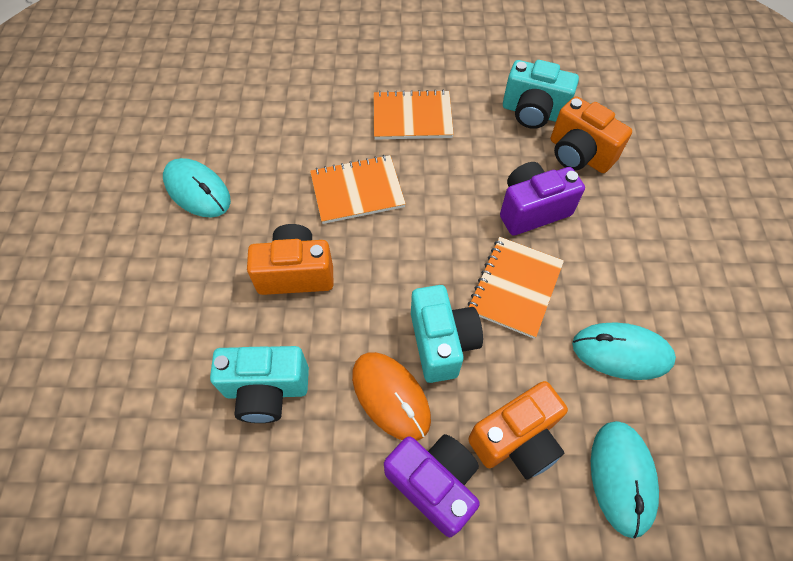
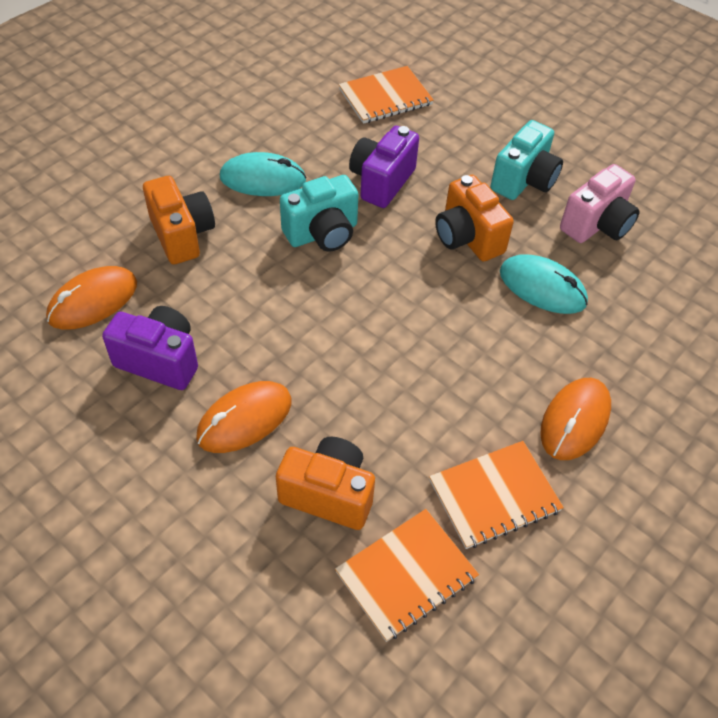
orange mouse: [352,352,431,441] = 1 -> [46,266,137,330] [196,381,291,453] [540,378,611,460] = 3
pink camera: none = 0 -> [560,164,640,243] = 1
turquoise camera: [210,346,309,423] [411,285,483,383] [503,60,579,129] = 3 -> [280,175,359,252] [491,120,563,200] = 2
turquoise mouse: [163,158,231,218] [572,322,676,380] [591,421,659,538] = 3 -> [220,152,307,196] [500,254,588,314] = 2

